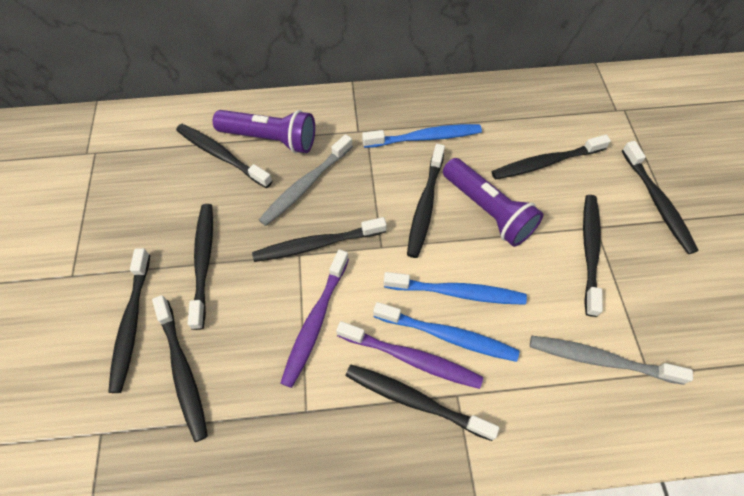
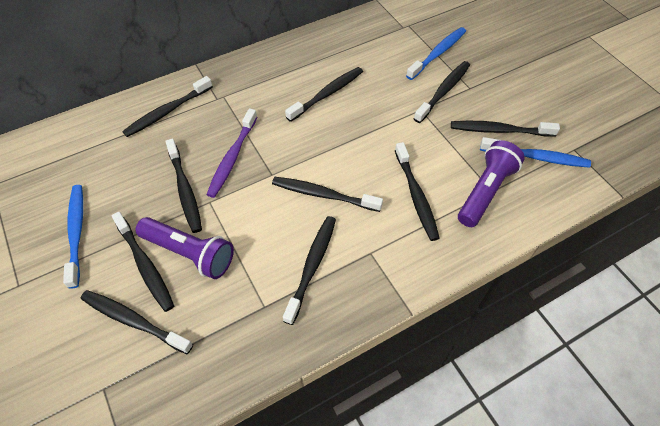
grey toothbrush: [259,134,353,226] [530,336,693,385] = 2 -> none = 0
purple toothbrush: [281,249,349,388] [336,321,483,389] = 2 -> [206,108,257,198] = 1

